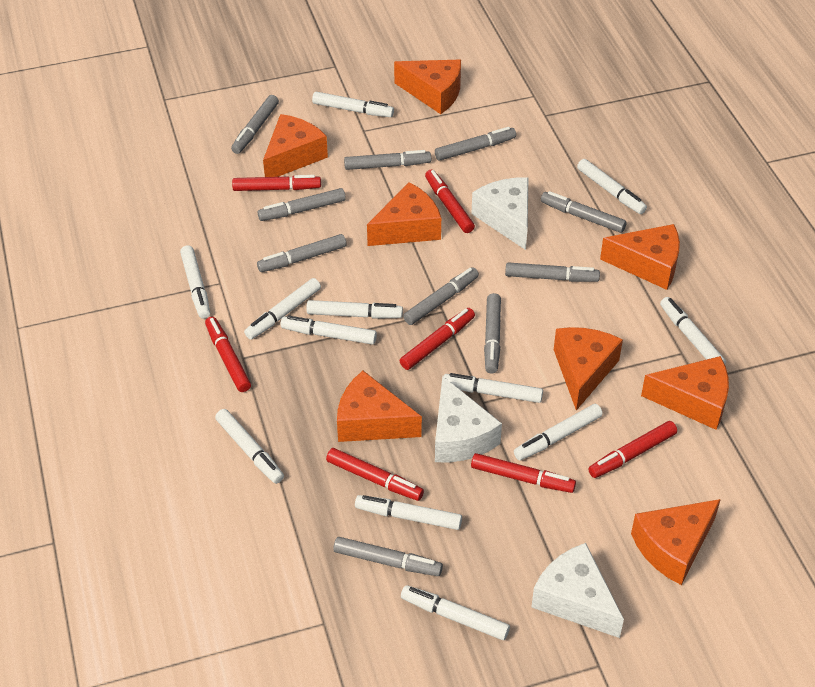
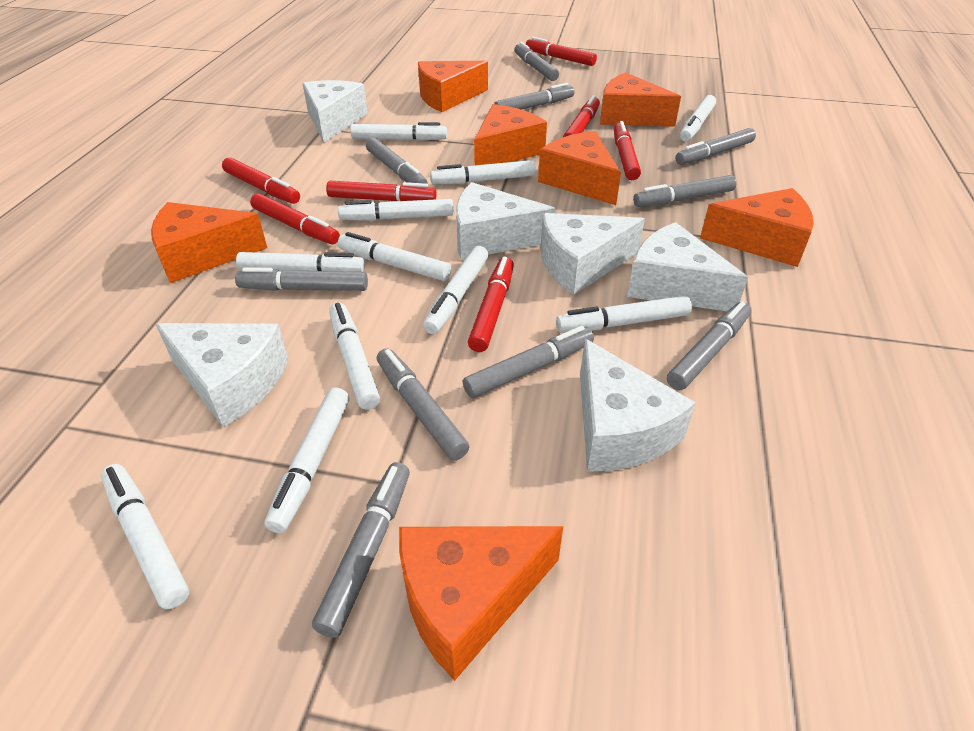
orange cheese: [263,114,328,177] [337,371,422,442] [367,182,441,246] [394,60,461,114] [554,327,623,410] [600,224,680,290] [631,499,721,585] [641,356,729,430] = 8 -> [151,202,267,283] [399,526,563,681] [418,61,488,112] [474,104,547,166] [538,131,621,205] [600,72,681,127] [700,188,814,267] = 7
white cheese: [435,376,502,462] [471,177,528,250] [532,543,624,638] = 3 -> [156,323,289,427] [302,80,368,143] [456,182,556,260] [541,213,645,295] [580,339,696,472] [627,222,748,311] = 6
white marker: [180,245,210,319] [215,409,284,484] [244,278,321,339] [281,316,377,345] [306,300,403,319] [312,92,394,117] [355,495,462,530] [401,585,510,640] [444,373,543,403] [514,404,603,461] [577,159,647,214] [660,297,726,364] = 12 -> [101,464,189,609] [236,252,364,272] [264,388,349,533] [329,303,380,410] [338,199,453,221] [338,232,451,281] [350,122,447,141] [423,246,488,334] [430,160,536,185] [556,296,692,333] [680,95,716,141] = 11

